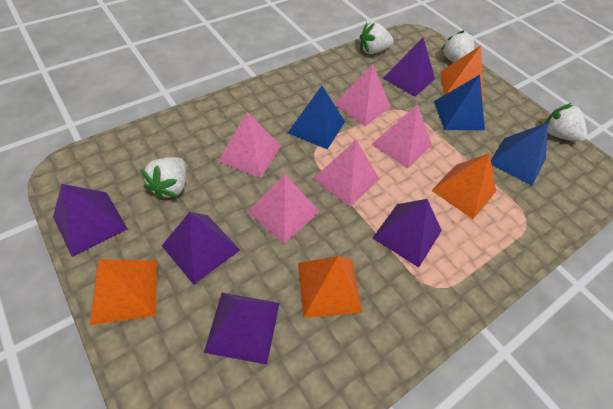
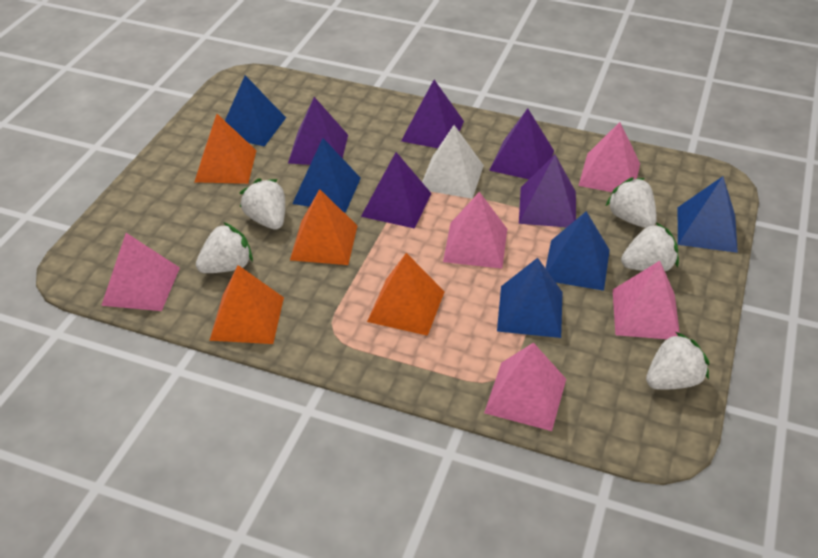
blue pyramid: [288,86,345,149] [434,75,485,130] [491,122,548,186] = 3 -> [225,75,286,147] [292,138,361,213] [497,258,563,338] [546,211,610,291] [678,176,738,253] = 5
white pyramid: none = 0 -> [422,125,484,199] = 1
white strawberry: [141,157,186,200] [360,22,394,54] [441,30,474,62] [545,103,587,142] = 4 -> [196,222,253,273] [240,179,285,230] [606,177,657,228] [621,222,679,271] [646,332,709,390] = 5

